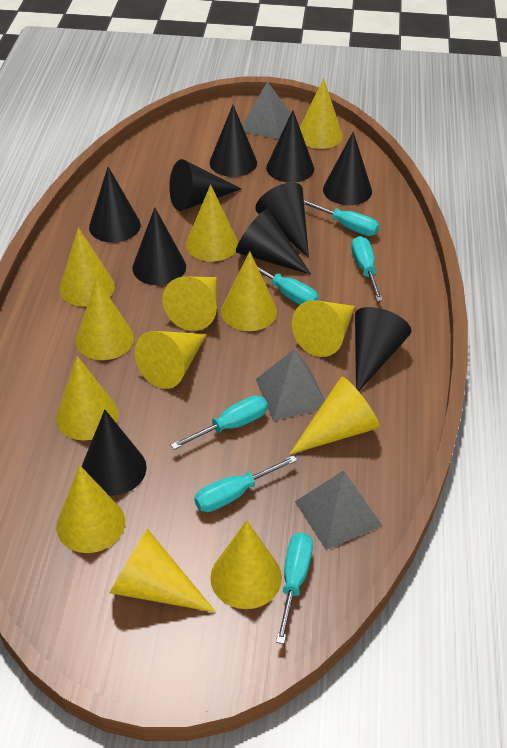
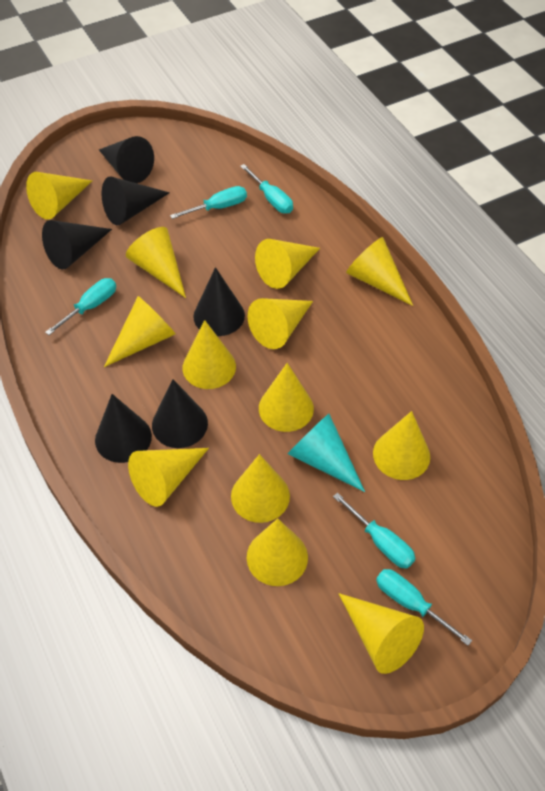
black cone: [82,410,147,496] [89,167,141,243] [132,207,186,285] [169,159,241,211] [209,105,257,177] [236,209,311,275] [255,183,309,258] [266,110,314,183] [323,131,372,205] [355,307,411,391] = 10 -> [42,220,112,270] [95,394,152,463] [99,136,154,183] [102,176,170,225] [152,379,208,448] [193,267,245,336] = 6
grey pyramid: [242,81,291,139] [256,349,325,421] [295,470,382,550] = 3 -> none = 0
turquoise cone: none = 0 -> [288,414,365,492] = 1
turquoise screwdriver: [171,396,268,450] [194,455,297,512] [241,259,319,305] [276,532,313,644] [304,200,379,236] [351,236,383,301] = 6 -> [45,278,116,335] [170,186,247,219] [240,164,293,213] [333,492,416,569] [376,569,472,646] = 5

